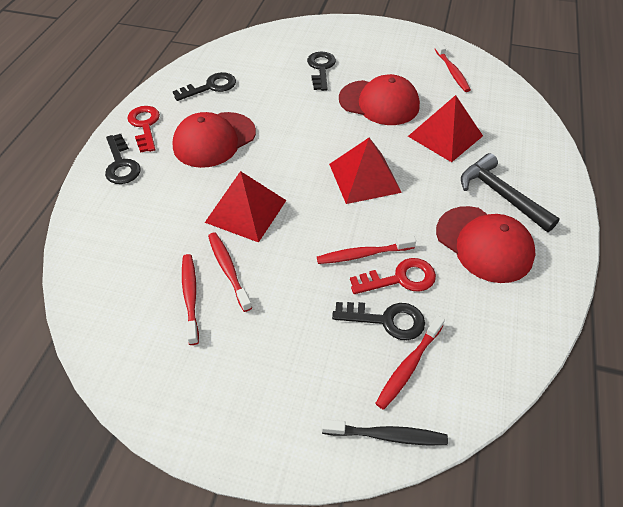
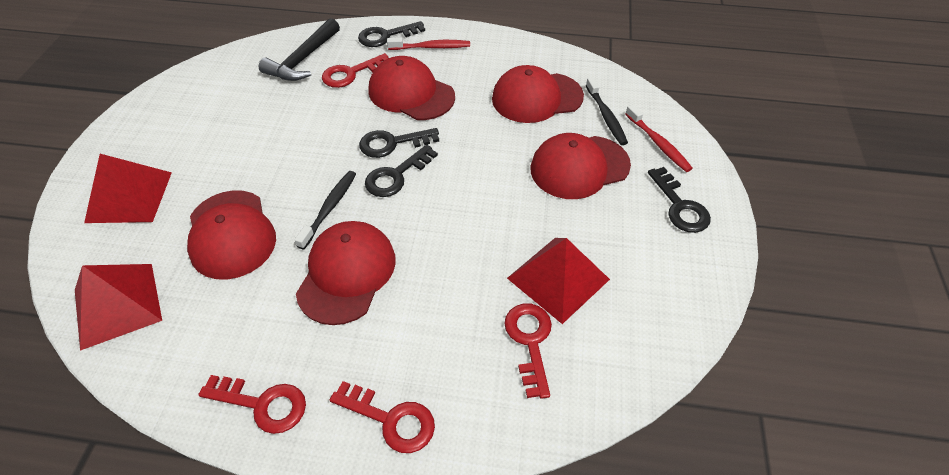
black toothbrush: [321,419,448,445] = 1 -> [294,171,356,249] [586,77,628,145] = 2
red cap: [172,112,256,168] [339,74,420,125] [436,206,535,283] = 3 -> [187,190,276,279] [296,221,396,325] [369,56,455,120] [492,65,584,123] [530,133,631,199] = 5
red key: [128,106,160,153] [350,258,436,294] = 2 -> [198,375,306,434] [322,53,388,88] [330,381,435,453] [504,303,552,399] = 4
red toothbrush: [182,254,199,345] [208,232,252,312] [317,236,416,264] [375,316,445,410] [435,42,471,92] = 5 -> [387,37,470,50] [625,104,693,172] = 2

